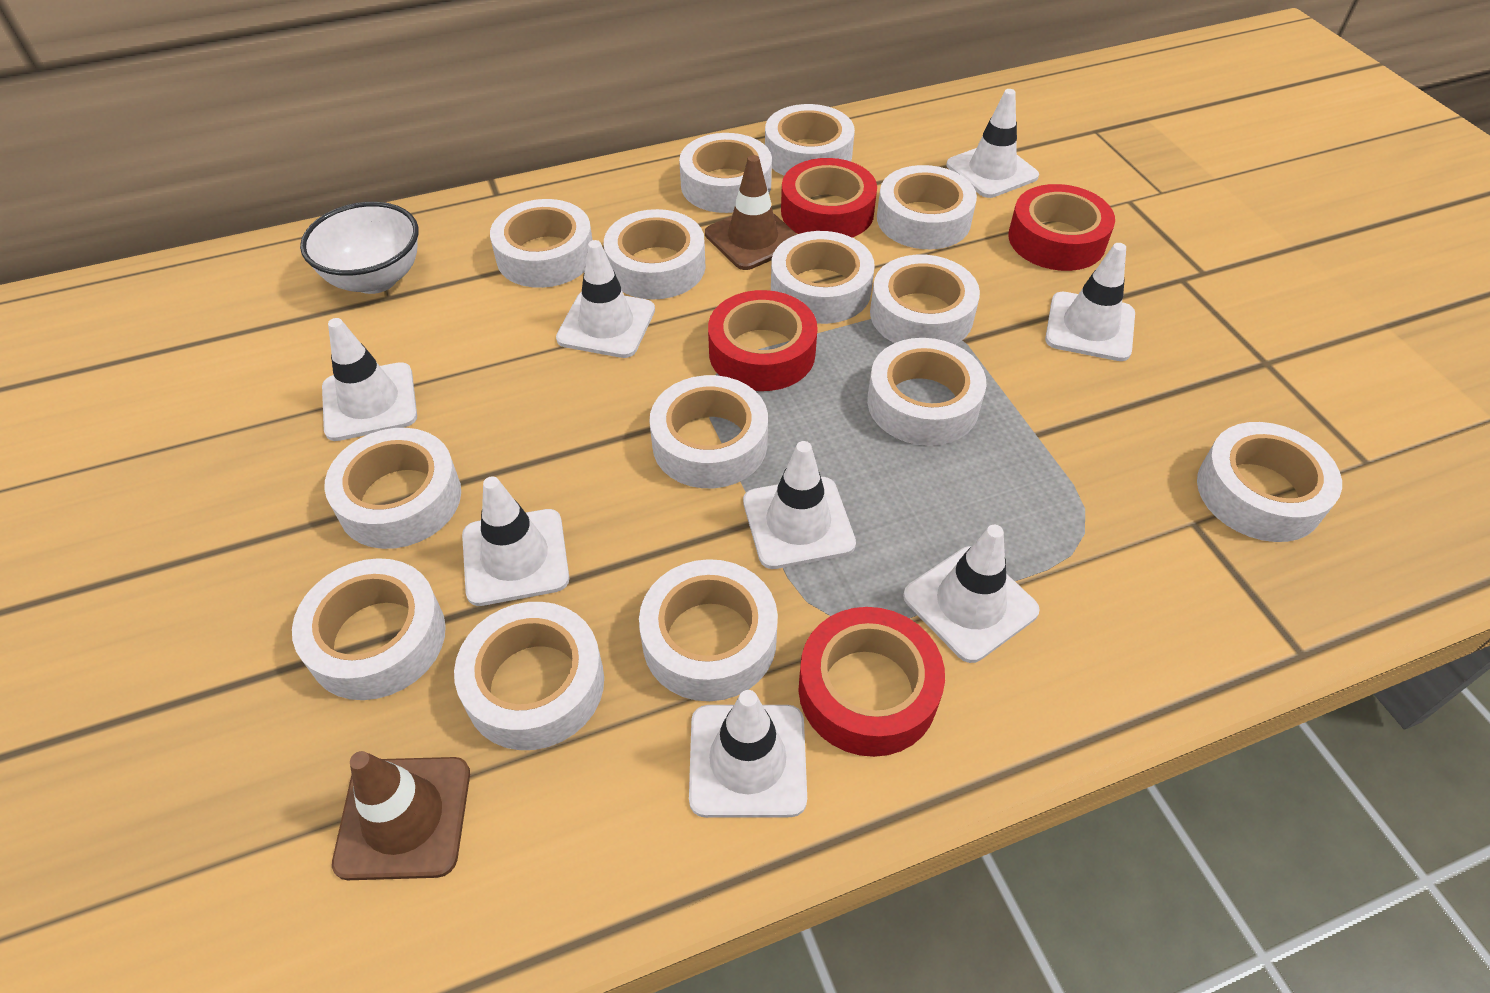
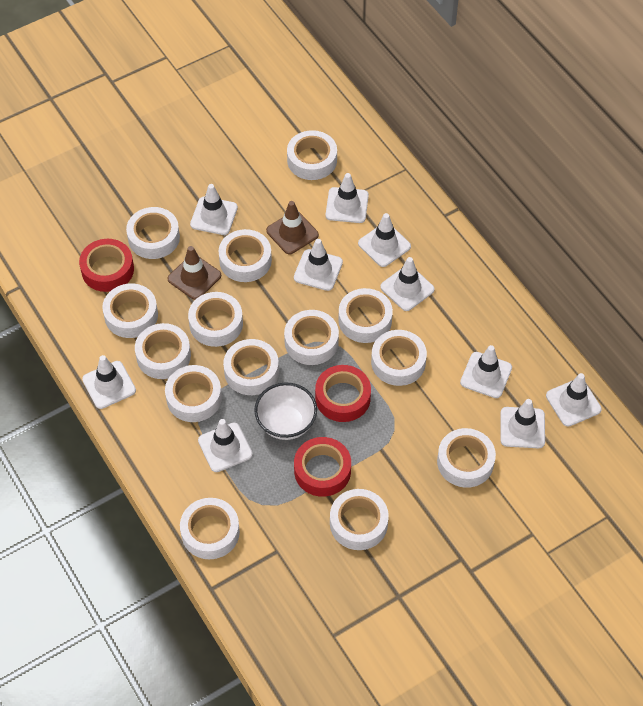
red tape: [708,290,818,391] [781,158,877,238] [799,607,945,757] [1008,184,1115,271] = 4 -> [79,239,134,292] [294,437,351,497] [315,365,371,422] = 3
white traffic cone: [322,318,417,441] [462,476,569,606] [556,240,655,358] [689,690,807,818] [743,441,856,569] [903,525,1040,663] [946,89,1039,198] [1045,243,1135,361] = 8 -> [82,355,136,409] [190,184,238,235] [198,419,253,472] [294,239,343,291] [326,173,369,223] [358,213,411,267] [380,257,434,311] [460,345,512,398] [500,399,545,448] [546,373,602,427] = 10

